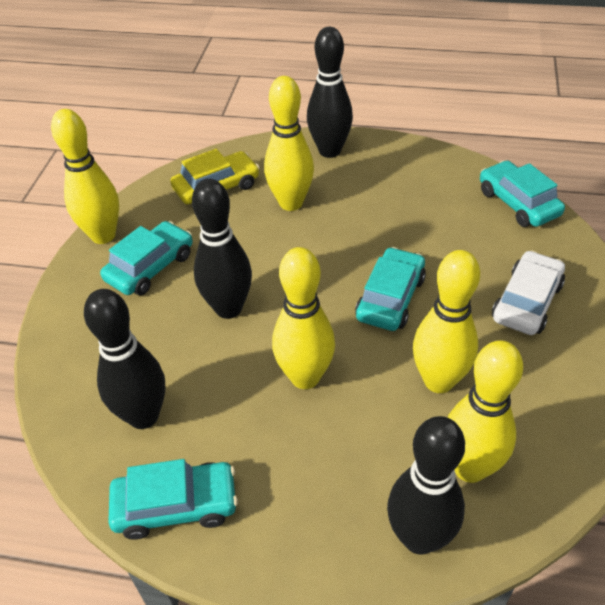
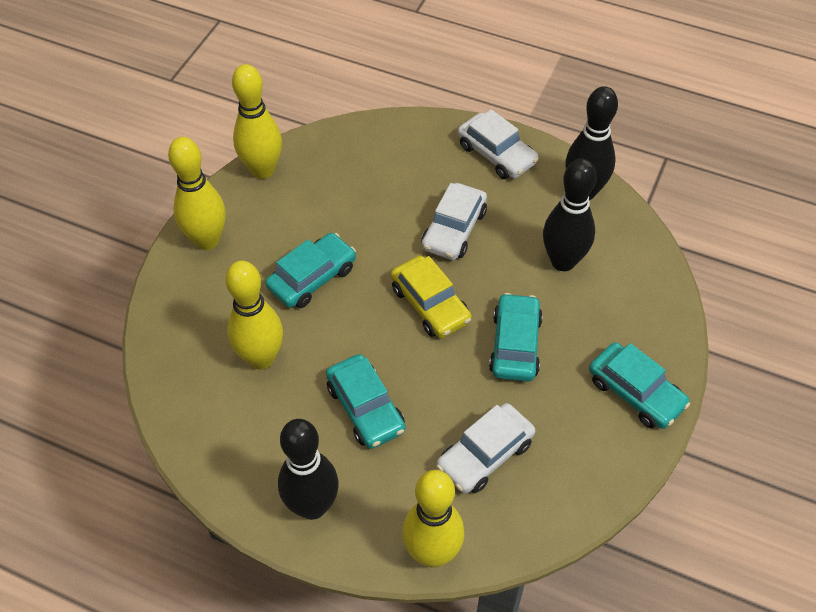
black bowling pin: [84,289,165,429] [192,179,252,319] [307,27,353,158] [387,416,465,555] = 4 -> [278,419,339,520] [543,159,597,271] [565,86,618,200] = 3
white car: [492,251,565,335] = 1 -> [422,183,487,260] [436,403,535,494] [458,109,539,179] = 3
yellow bowling pin: [51,109,119,244] [264,76,314,211] [272,247,335,389] [413,250,480,393] [448,340,523,483] = 5 -> [168,137,226,250] [225,260,283,370] [232,64,282,179] [402,470,464,567] = 4

